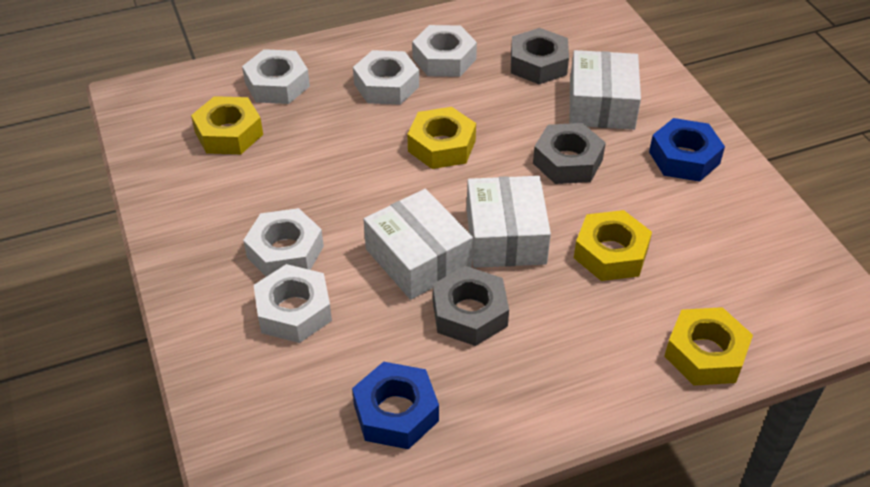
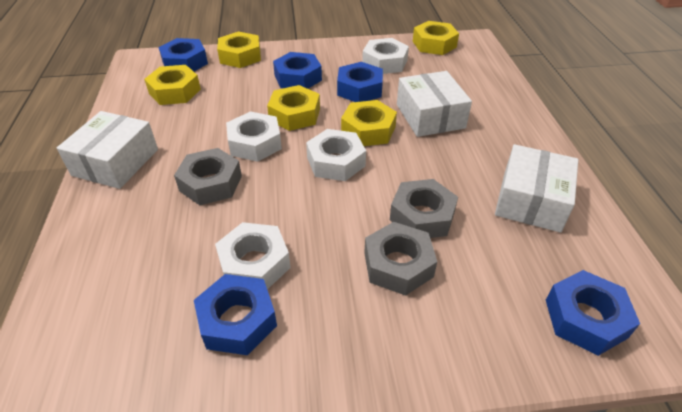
blue nut: [352,361,439,449] [649,118,725,182] = 2 -> [159,38,208,71] [194,274,277,355] [273,52,322,89] [337,62,383,102] [546,270,640,356] = 5
white nut: [242,49,310,104] [243,208,324,277] [254,264,332,343] [353,50,419,105] [412,25,477,77] = 5 -> [215,222,291,289] [226,111,282,162] [306,129,366,181] [362,38,409,74] = 4
yellow nut: [191,96,263,154] [407,107,476,169] [574,210,652,281] [664,307,753,385] = 4 -> [144,65,201,105] [217,31,261,68] [267,85,320,131] [341,100,397,146] [413,21,459,55] = 5

